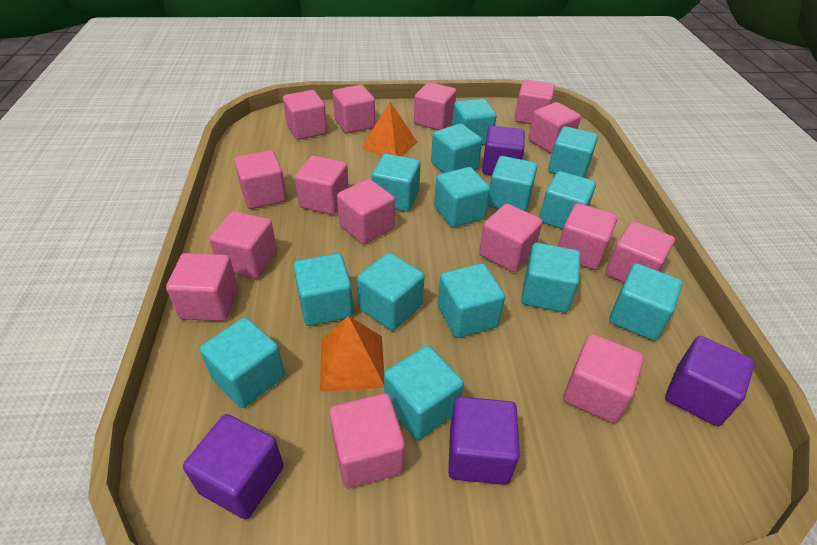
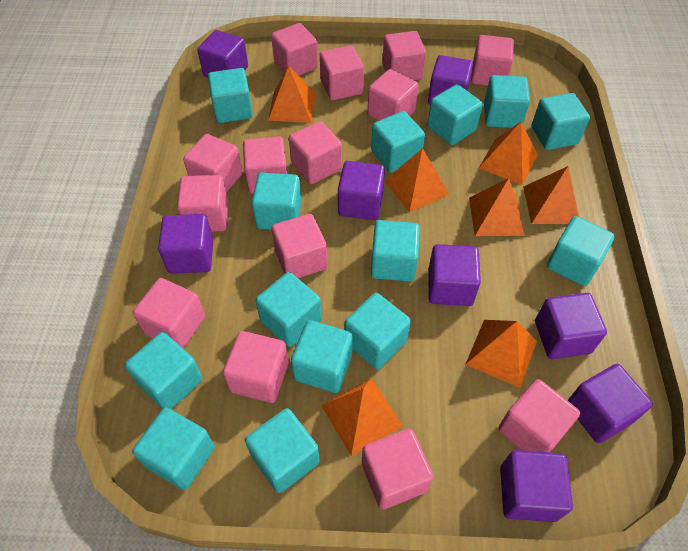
orange pyramid: [320,316,384,392] [361,102,417,156] = 2 -> [268,66,316,123] [321,378,403,456] [384,148,450,213] [465,320,537,388] [469,178,525,236] [479,122,538,185] [523,166,579,224] = 7
pink cube: [166,253,238,321] [209,211,277,279] [234,150,287,209] [283,90,327,140] [295,156,349,215] [329,393,405,488] [332,85,375,134] [337,179,395,245] [414,82,457,130] [479,203,543,272] [514,79,555,124] [528,102,581,154] [558,203,618,270] [563,334,644,423] [606,221,675,283] = 15 -> [133,278,205,348] [177,175,228,232] [183,134,243,192] [223,331,289,403] [243,137,287,194] [271,23,318,76] [272,214,328,278] [289,121,342,184] [320,45,364,100] [362,429,434,510] [368,69,419,121] [382,31,426,80] [471,35,514,86] [499,379,580,452] = 14
purple cube: [183,414,284,519] [448,397,520,485] [482,126,525,175] [665,336,755,426] = 4 -> [158,214,213,274] [197,30,248,78] [338,161,385,220] [428,55,473,104] [428,244,481,306] [500,450,573,522] [535,293,607,359] [567,364,653,443] = 8

